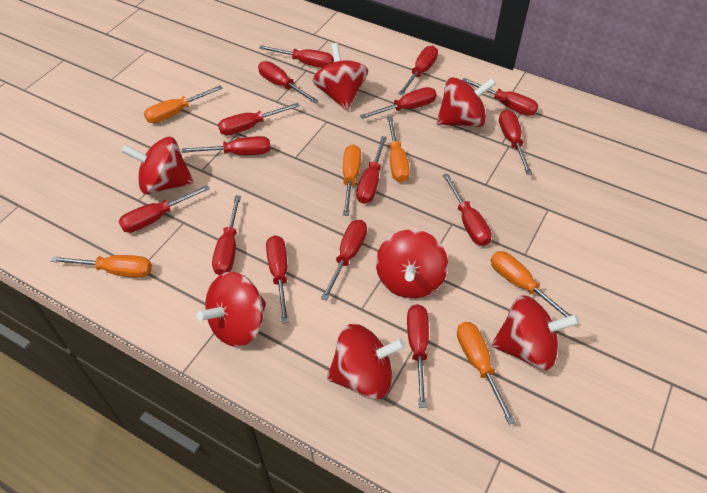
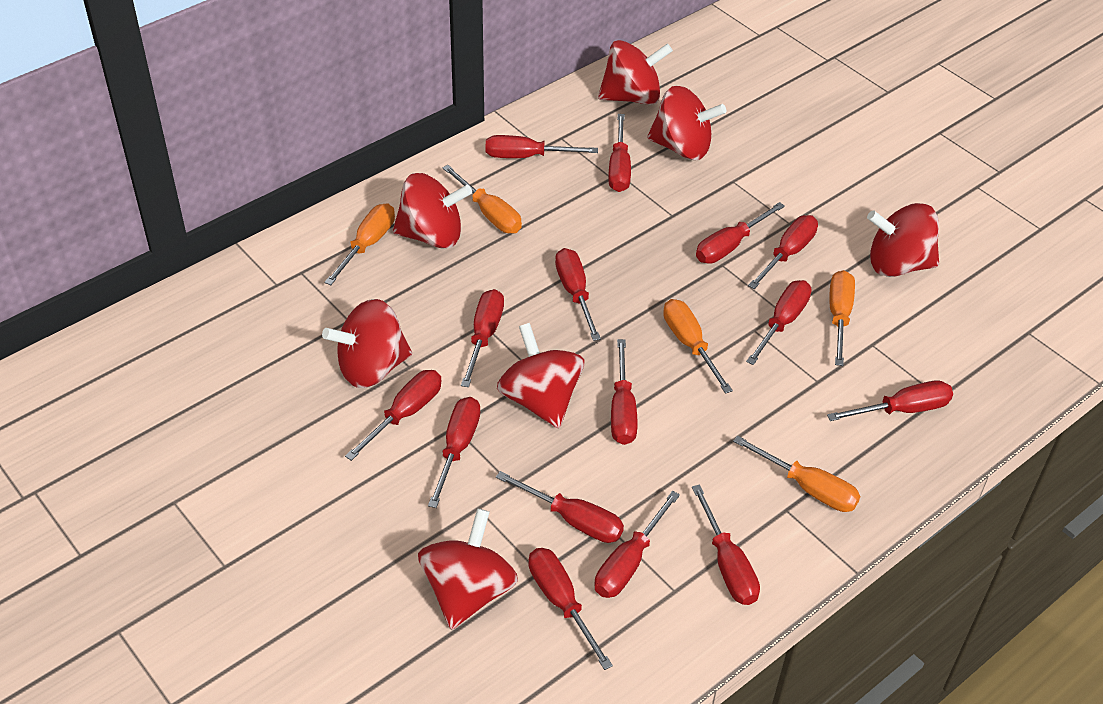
orange screwdriver: [51,255,152,278] [144,85,223,123] [343,144,361,216] [387,117,410,182] [457,322,515,425] [491,251,572,317] = 6 -> [324,204,395,285] [442,165,522,233] [663,299,733,394] [733,436,860,512] [829,270,855,366] = 5

